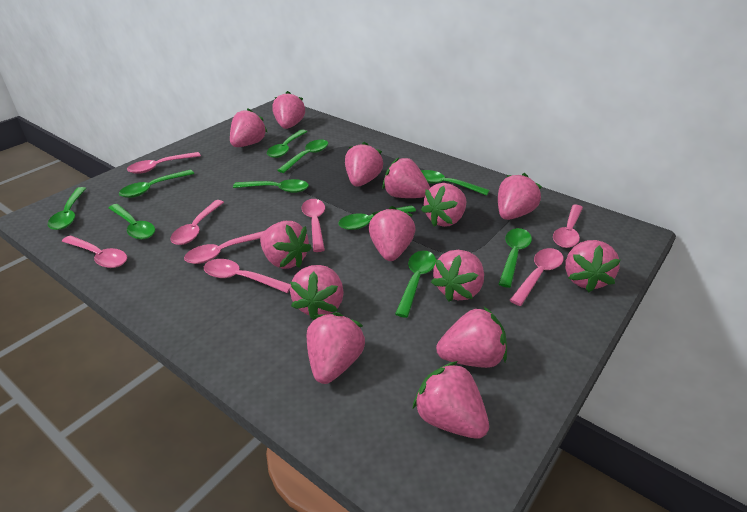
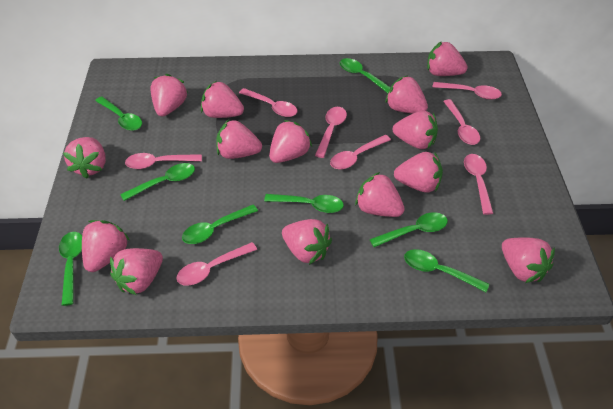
green spoon: [48,187,86,230] [109,204,155,240] [119,170,194,198] [233,179,309,193] [267,129,307,158] [278,139,328,173] [338,205,416,230] [395,251,436,318] [421,170,490,196] [499,228,532,288] = 10 -> [59,232,82,306] [95,96,142,131] [120,163,195,201] [182,204,258,244] [264,194,344,213] [340,58,390,93] [370,212,448,247] [404,249,489,292] = 8

